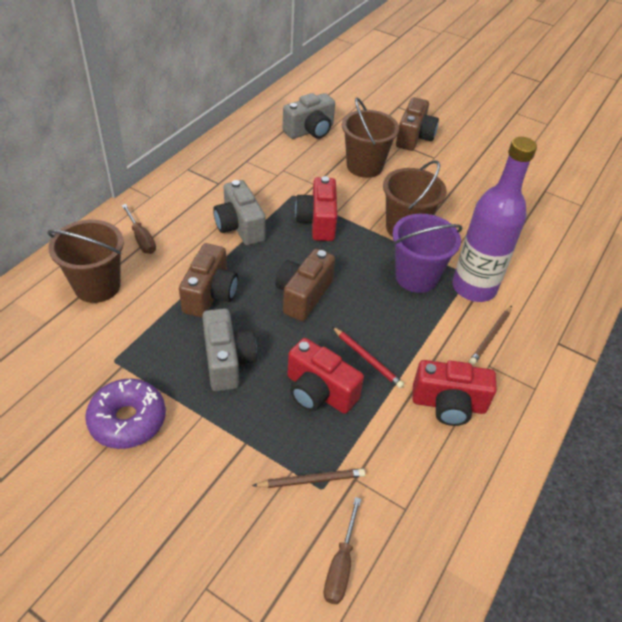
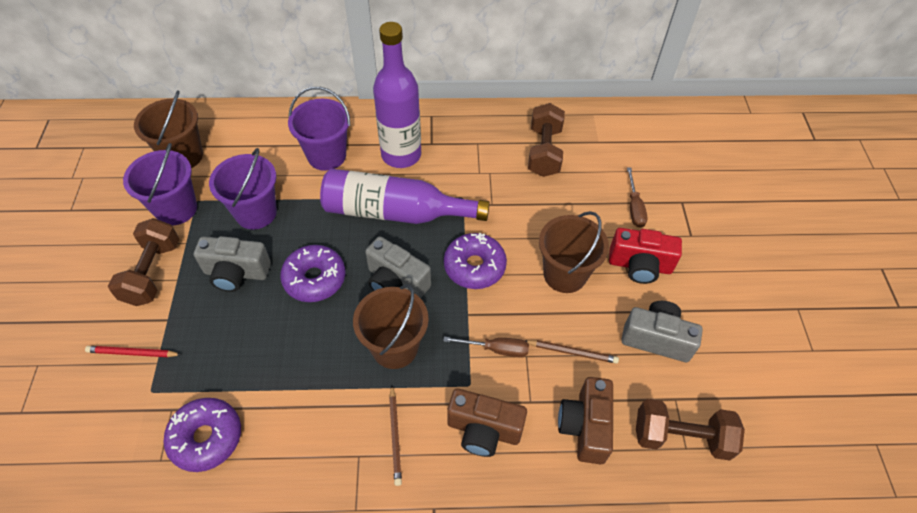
brown camera: [179,243,238,318] [275,249,335,321] [396,97,439,151] = 3 -> [447,388,527,457] [558,377,613,464] = 2
brown dumbbell: none = 0 -> [108,218,179,306] [528,103,565,177] [636,399,745,461] = 3
purple bottle: [452,137,537,302] = 1 -> [320,169,490,224] [373,22,421,168] = 2
purple bucket: [393,214,462,293] = 1 -> [123,143,197,225] [209,148,277,230] [288,87,350,171] = 3
purple donut: [85,379,166,449] = 1 -> [163,398,241,472] [280,245,345,302] [444,233,507,289] = 3
red camera: [287,338,364,414] [295,176,337,241] [412,360,497,426] = 3 -> [609,228,682,284] = 1

